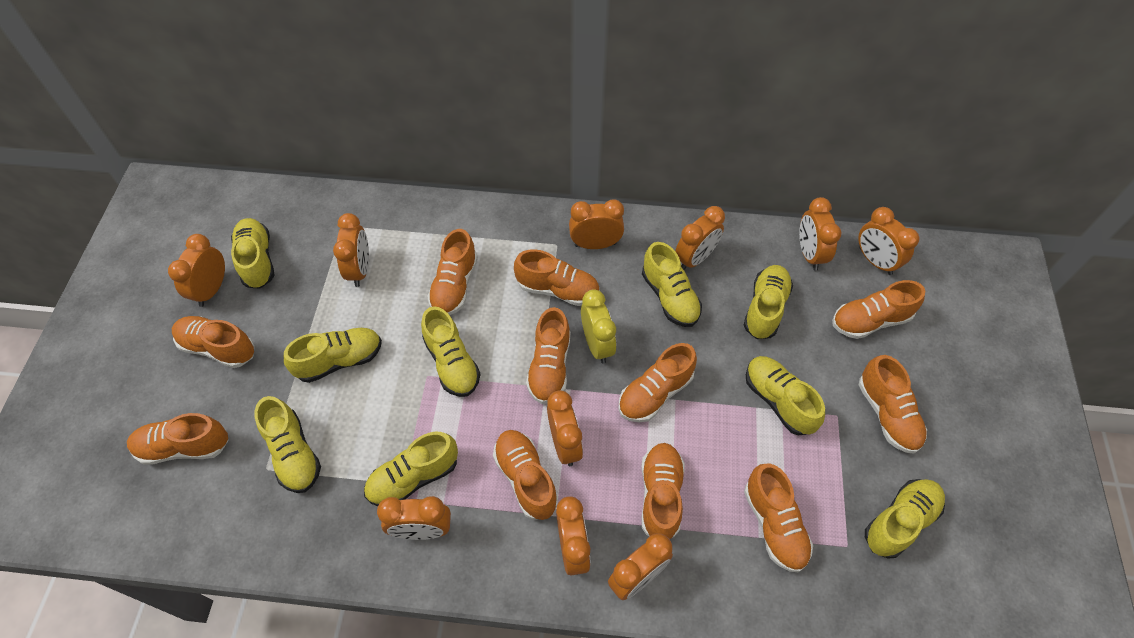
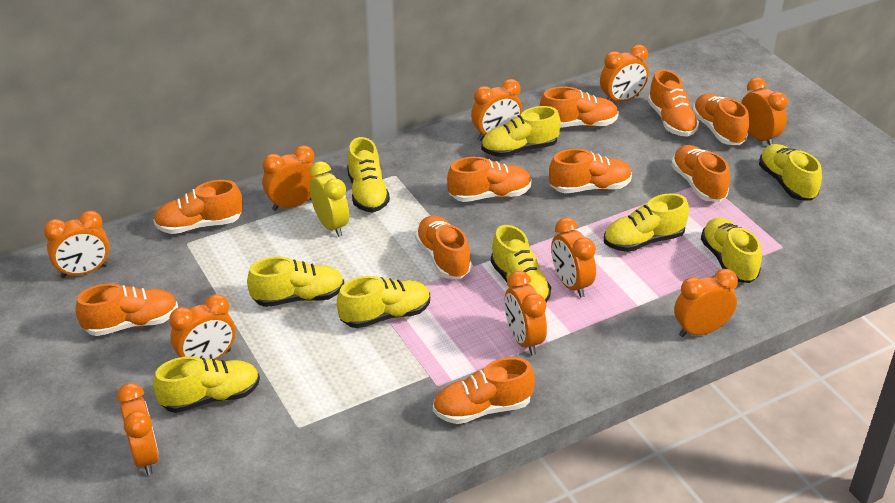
orange shoe: [127,413,229,465] [172,316,255,368] [427,229,478,315] [493,430,558,520] [514,249,600,306] [526,307,570,404] [619,343,697,422] [641,443,685,539] [744,463,813,572] [832,280,925,339] [859,355,927,454] = 11 -> [75,284,178,336] [153,180,243,234] [415,216,472,279] [433,357,535,424] [447,157,532,202] [540,87,619,128] [549,149,632,193] [648,69,699,137] [671,145,730,202] [693,93,749,145] = 10

